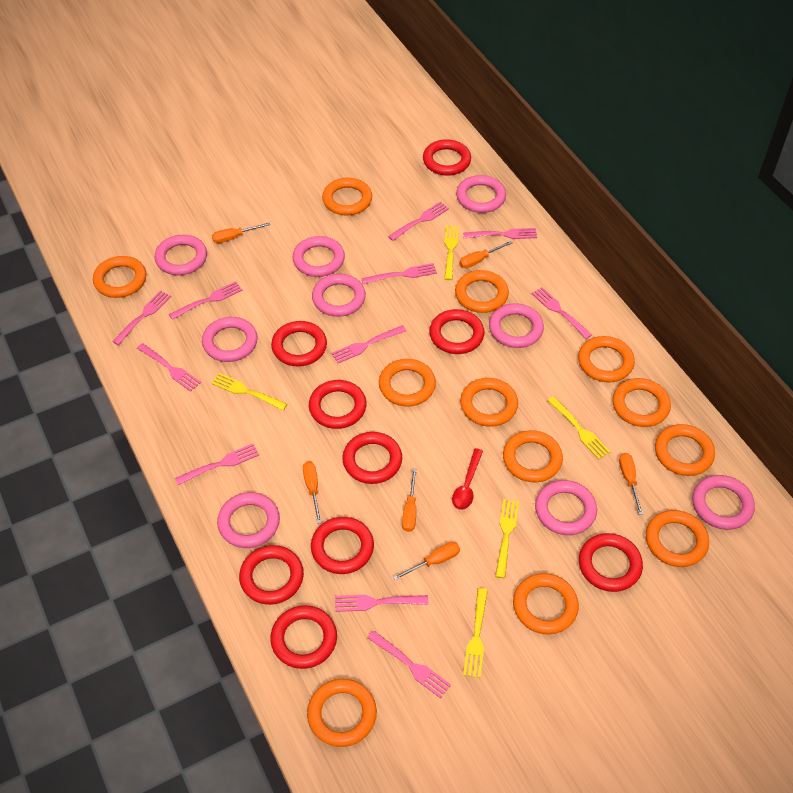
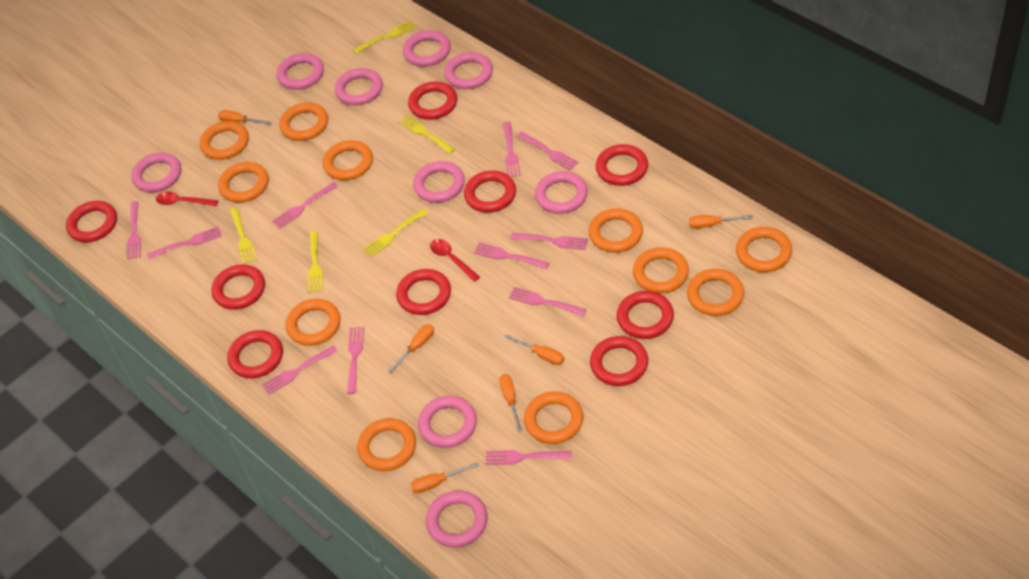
orange ring: [93,256,146,298] [307,678,377,747] [322,178,372,216] [379,359,436,407] [455,270,509,313] [460,378,518,427] [503,430,563,483] [513,573,579,635] [578,336,635,383] [612,378,671,427] [646,510,709,567] [655,424,715,476] = 12 -> [200,121,249,160] [218,162,269,203] [279,102,328,141] [286,299,341,346] [323,140,373,180] [357,418,416,471] [524,392,583,444] [588,208,643,253] [633,247,689,294] [687,269,744,316] [736,227,792,272] = 11
red spoon: [452,448,483,510] = 1 -> [156,192,219,206] [430,239,480,282] = 2

